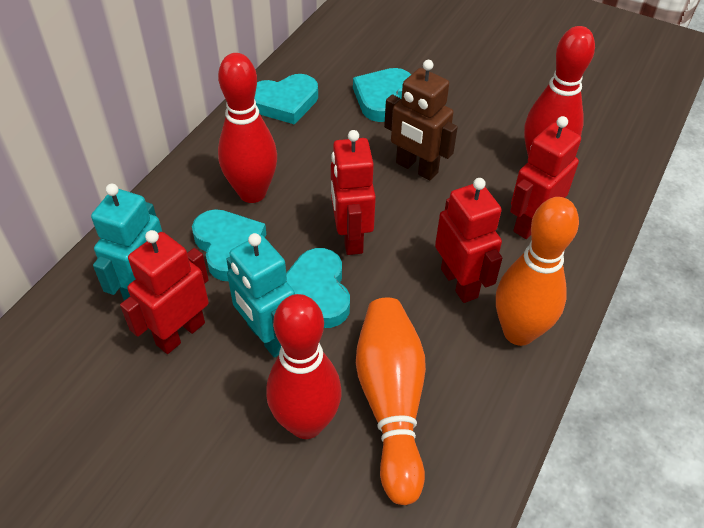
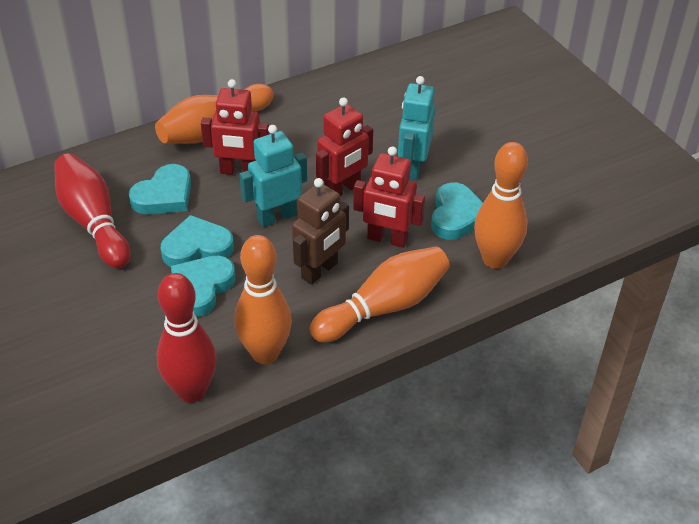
orange bowling pin: [356,297,426,505] [496,197,579,346] = 2 -> [155,84,274,144] [234,235,292,364] [310,246,450,342] [474,142,528,269] = 4
red bowling pin: [218,53,277,203] [266,294,342,439] [524,26,595,156] = 3 -> [54,153,130,268] [157,273,217,403] = 2
red robot: [120,230,209,354] [331,130,376,255] [435,178,502,303] [510,116,581,239] = 4 -> [201,79,269,175] [316,97,373,196] [353,146,425,248] = 3

